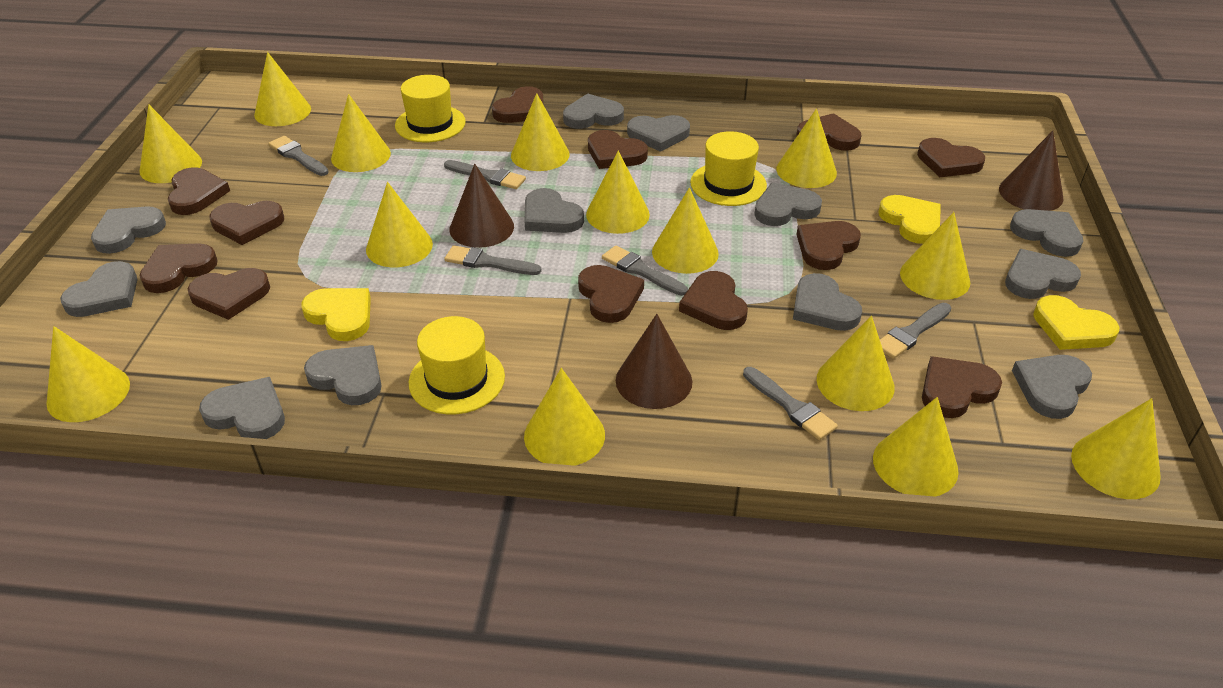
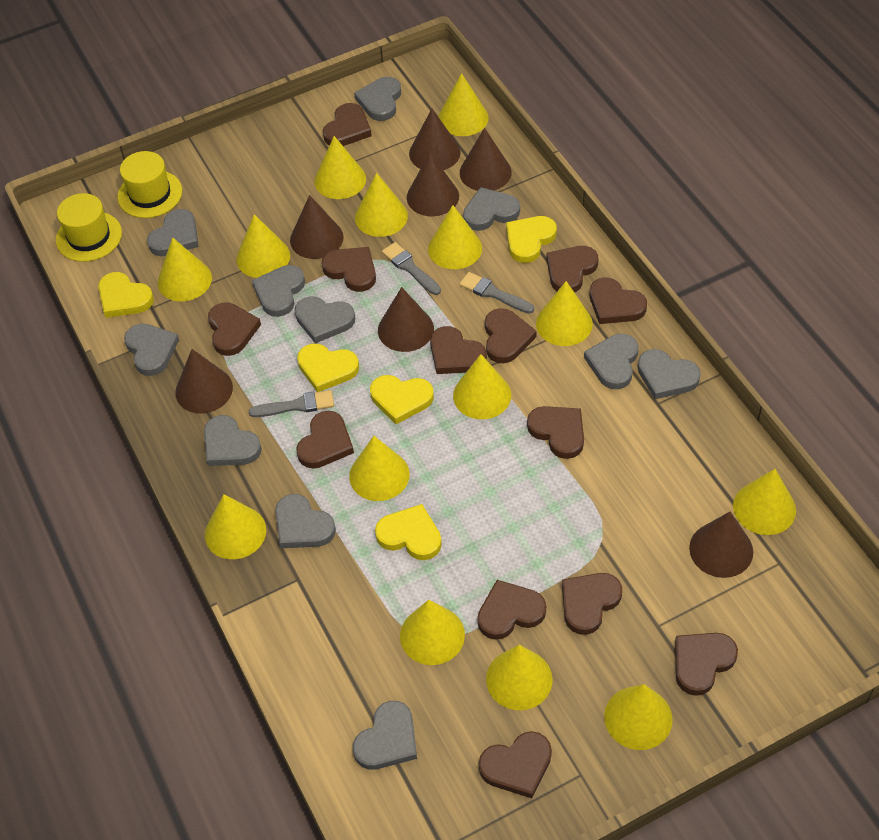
brown cone: [450,164,514,248] [616,314,693,409] [999,131,1063,211] = 3 -> [175,349,233,414] [290,195,344,259] [378,287,434,352] [407,153,459,216] [409,109,460,170] [460,128,512,191] [689,511,753,578] = 7
brown heart: [140,243,218,293] [168,167,230,215] [188,268,270,320] [210,201,284,245] [492,86,544,123] [578,265,644,323] [588,130,648,169] [679,271,748,330] [796,113,862,151] [796,221,861,270] [917,138,985,177] [922,356,1002,418] = 12 -> [208,302,261,356] [296,411,354,469] [321,247,376,292] [323,103,372,146] [430,326,487,374] [477,580,546,640] [479,731,552,798] [485,308,537,363] [527,406,584,459] [546,246,598,293] [562,573,622,635] [589,278,647,324] [675,633,738,696] = 13
grey brush: [268,136,329,176] [444,160,526,189] [444,245,542,275] [602,246,688,296] [743,367,838,440] [880,303,951,359] = 6 -> [249,390,334,417] [382,242,441,295] [459,272,534,314] = 3
grey heart: [60,261,138,317] [91,206,166,254] [199,377,285,439] [304,345,382,405] [524,188,584,233] [563,93,624,129] [627,115,690,152] [754,182,822,226] [793,273,862,331] [1005,249,1081,299] [1010,209,1083,257] [1012,355,1092,419] = 12 -> [124,324,179,376] [147,209,199,256] [204,415,262,466] [252,265,305,317] [275,494,336,548] [295,297,355,343] [353,701,417,770] [354,77,401,121] [463,187,520,231] [584,334,638,389] [637,349,701,399] = 11
yellow hat: [395,75,466,142] [409,316,505,414] [690,131,767,206] = 3 -> [56,193,122,262] [117,151,182,218] = 2
yellow heart: [301,288,371,341] [878,195,941,244] [1033,295,1120,350] = 3 -> [98,272,154,318] [297,344,359,392] [370,375,434,424] [375,504,442,560] [506,216,557,263] = 5

